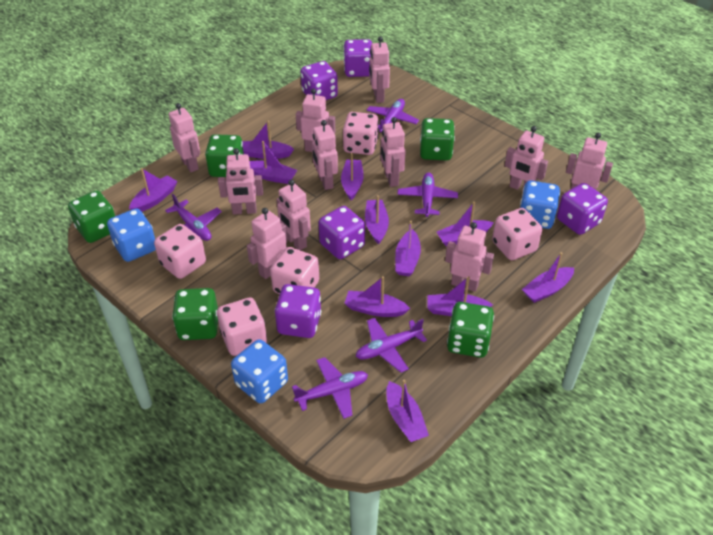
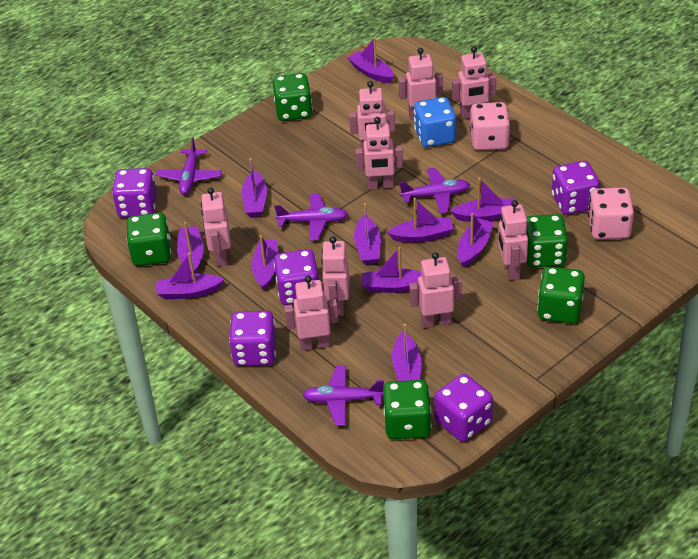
blue dice: [107,208,156,262] [231,339,288,403] [520,180,560,229] = 3 -> [414,97,456,147] = 1
pink dice: [154,224,206,279] [217,297,267,356] [270,247,319,294] [343,112,379,155] [492,208,542,260] = 5 -> [470,102,510,151] [588,188,634,239] = 2
pink robot: [169,103,200,172] [218,148,263,215] [247,208,287,279] [277,179,311,250] [296,88,335,152] [312,120,338,190] [369,36,390,103] [380,117,406,187] [445,222,494,292] [505,126,548,192] [566,133,613,190] = 11 -> [201,187,231,266] [285,275,339,351] [321,236,349,316] [349,81,395,153] [355,117,403,190] [399,48,443,120] [409,252,462,328] [452,46,496,119] [498,200,528,280] = 9
purple plane: [165,194,222,241] [292,357,368,419] [356,318,427,373] [366,99,419,133] [397,173,458,217] = 5 -> [156,137,222,195] [274,193,348,241] [302,365,384,426] [399,168,470,213] = 4

